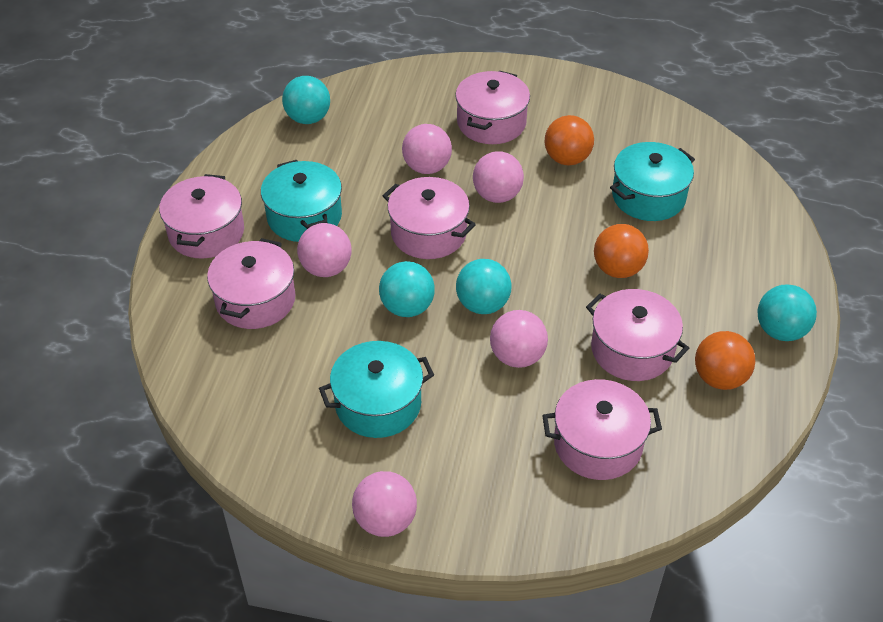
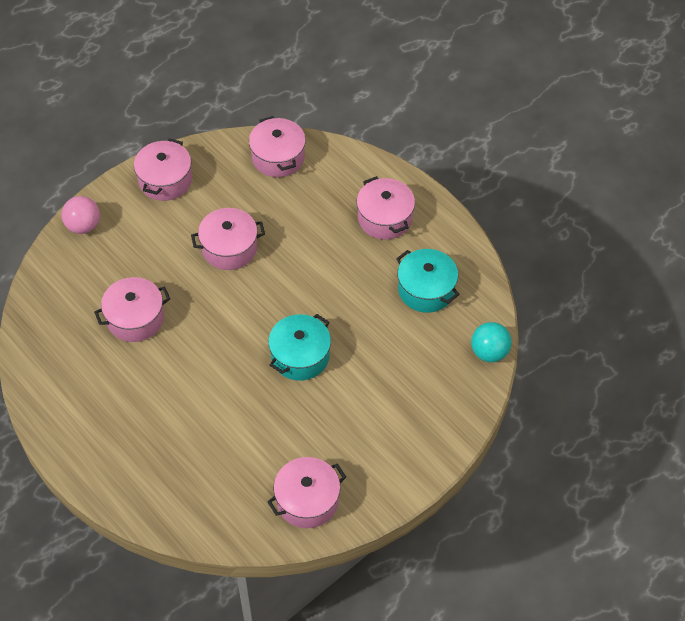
orange ball: [545,115,594,165] [594,224,649,278] [695,331,755,390] = 3 -> none = 0
pink ball: [297,223,352,277] [352,471,417,537] [402,124,452,174] [473,151,524,203] [490,310,548,368] = 5 -> [62,196,100,234] = 1
turquoise ball: [282,76,330,124] [379,261,435,317] [456,259,512,314] [758,284,817,341] = 4 -> [471,322,512,362] = 1
turquoise pot: [261,160,342,242] [319,341,434,438] [610,142,695,221] = 3 -> [268,314,331,381] [396,249,460,313] = 2

